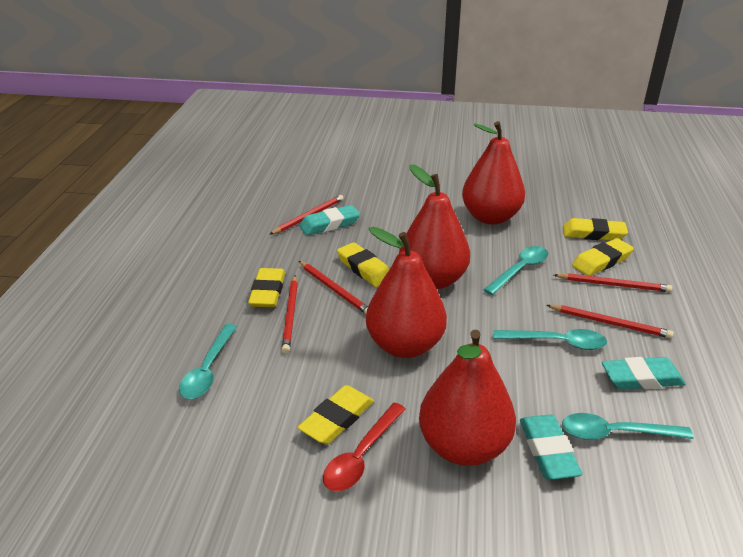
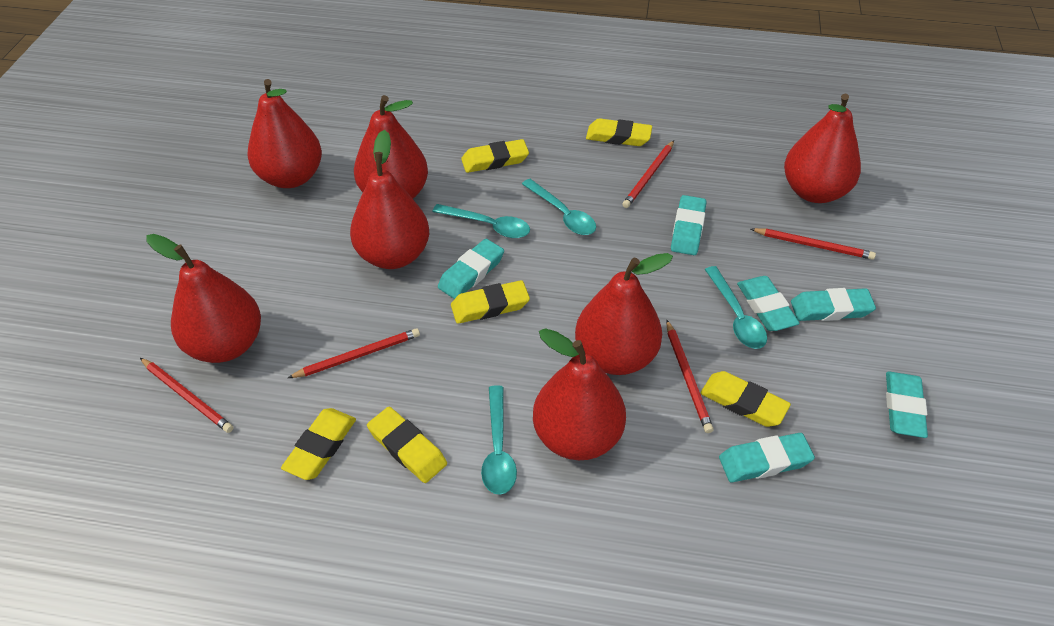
red pear: [366,227,447,358] [399,164,470,289] [419,330,516,466] [462,121,525,225] = 4 -> [147,234,261,363] [247,79,322,188] [350,130,429,269] [354,95,428,198] [533,328,626,460] [575,253,673,375] [784,93,861,203] = 7
red spoon: [323,403,406,491] = 1 -> none = 0
turquoise eraser: [299,205,360,235] [520,414,582,480] [602,357,685,389] = 3 -> [438,239,504,299] [671,195,706,255] [719,433,815,482] [737,276,800,331] [791,288,876,321] [886,371,928,438] = 6
yellow eraser: [248,268,285,307] [298,385,374,444] [337,242,390,287] [563,218,628,241] [572,238,634,276] = 5 -> [281,408,356,480] [367,407,447,483] [451,280,530,324] [461,139,529,173] [586,118,652,146] [701,371,791,427] = 6

